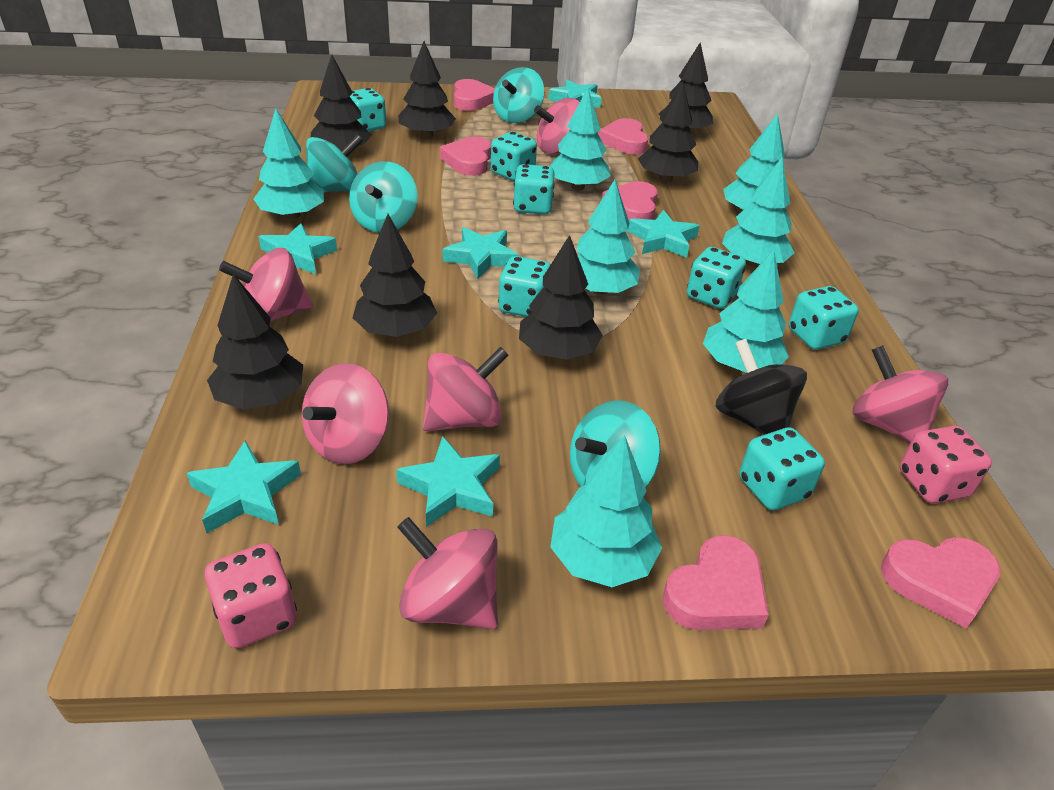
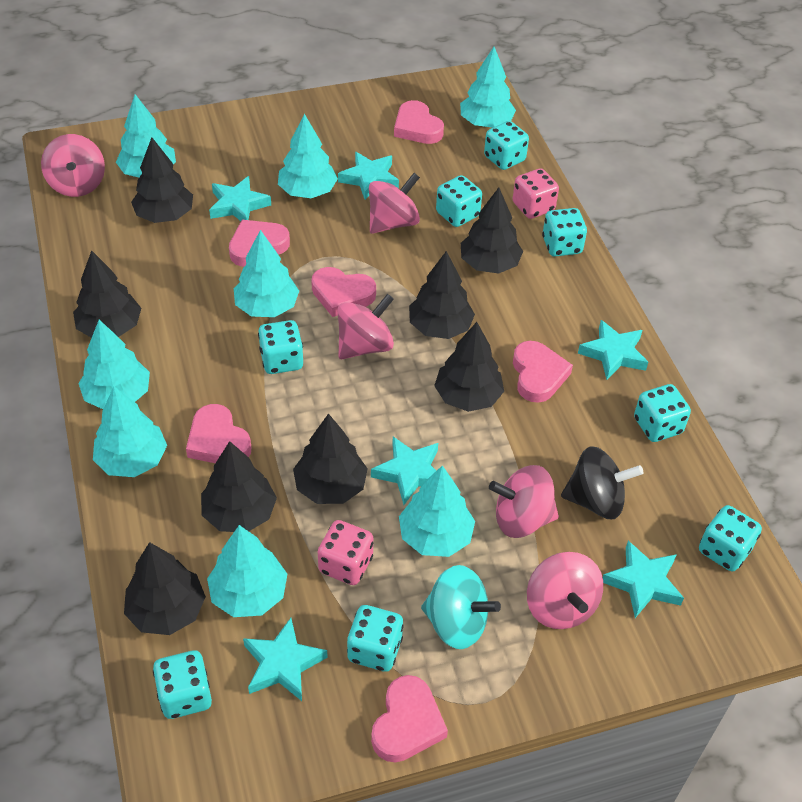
black tree: [207,274,303,409] [311,54,372,150] [353,214,437,337] [398,41,456,138] [519,235,603,360] [638,83,698,182] [659,42,713,128] = 7 -> [73,250,141,338] [124,542,206,635] [131,137,193,223] [201,441,277,532] [293,413,368,504] [409,251,475,339] [434,322,504,412] [461,188,523,274] = 8
pink spinning top: [219,248,313,321] [302,363,389,464] [397,517,498,629] [423,347,509,431] [534,98,580,154] [853,345,948,443] = 6 -> [41,134,105,197] [338,294,394,359] [369,173,420,234] [489,465,559,538] [527,552,603,629] = 5
turquoise dice: [350,88,386,131] [491,132,537,181] [498,256,551,317] [513,164,555,214] [687,247,746,309] [739,427,825,510] [789,286,859,350] = 7 -> [153,650,212,719] [258,320,303,374] [347,605,404,672] [436,175,482,227] [484,121,529,170] [542,208,587,257] [634,384,691,442] [699,505,762,571] = 8
turquoise spinning top: [306,134,363,192] [349,161,418,233] [493,67,544,123] [570,400,661,488] = 4 -> [421,565,501,649] = 1
turquoise tree: [254,108,324,219] [550,88,611,190] [550,435,662,587] [576,180,640,295] [703,250,789,373] [722,157,794,267] [723,113,785,210] = 7 -> [78,320,150,409] [93,386,167,477] [116,94,176,178] [207,525,287,617] [234,230,299,317] [278,114,338,198] [399,465,475,557] [460,47,516,128] = 8

